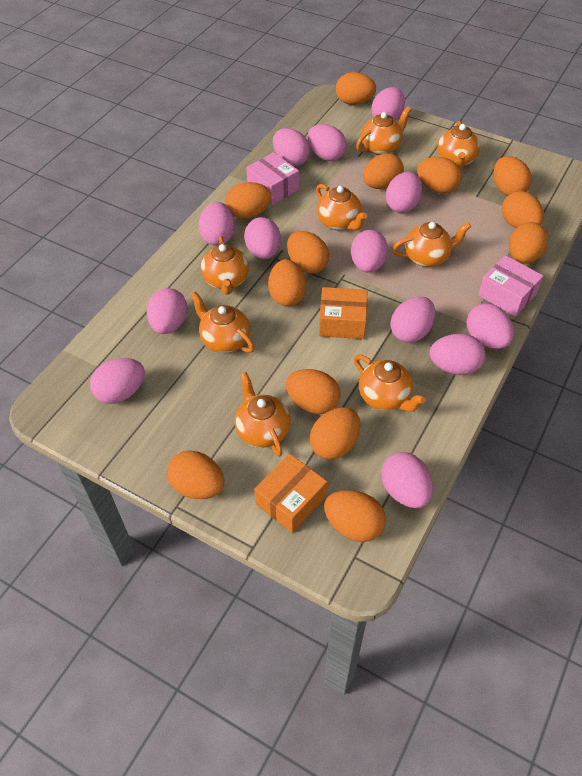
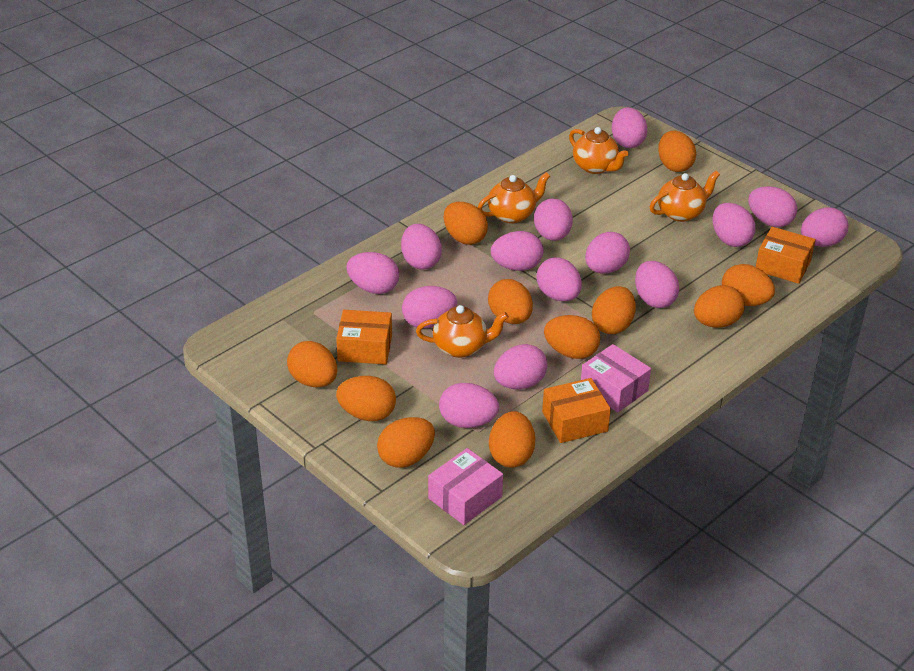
orange box: [254,454,327,533] [319,287,368,339] = 2 -> [336,310,392,364] [542,378,611,443] [756,227,816,284] = 3
orange egg: [167,450,224,499] [225,182,272,219] [268,259,307,307] [286,369,341,414] [287,231,329,274] [310,407,360,460] [324,490,386,542] [336,72,376,105] [363,153,404,189] [417,157,462,194] [494,156,532,196] [502,191,544,228] [509,222,548,264] = 13 -> [287,341,337,387] [336,376,396,421] [377,417,435,468] [443,202,488,245] [488,279,533,324] [489,411,535,468] [544,315,600,359] [592,286,636,334] [658,131,696,172] [694,285,745,328] [722,264,775,306] = 11
orange teapot: [191,292,254,353] [201,236,249,295] [235,372,291,457] [316,184,367,230] [354,355,426,412] [356,106,411,155] [392,222,471,267] [437,121,480,169] = 8 -> [416,305,509,358] [478,172,550,223] [569,127,628,174] [650,171,720,222] = 4
pink egg: [90,358,145,404] [147,288,187,334] [199,202,235,246] [244,217,281,259] [273,128,310,166] [307,124,347,161] [351,230,388,273] [372,87,405,121] [381,452,433,508] [386,172,422,213] [390,297,435,343] [429,333,485,375] [466,303,514,349] = 13 -> [346,252,399,294] [401,224,442,270] [402,286,457,328] [439,383,499,428] [491,231,543,271] [494,344,547,389] [534,199,573,241] [537,257,582,301] [585,232,630,273] [612,107,648,148] [635,261,679,308] [713,203,756,247] [748,186,797,227] [801,207,848,247] = 14

